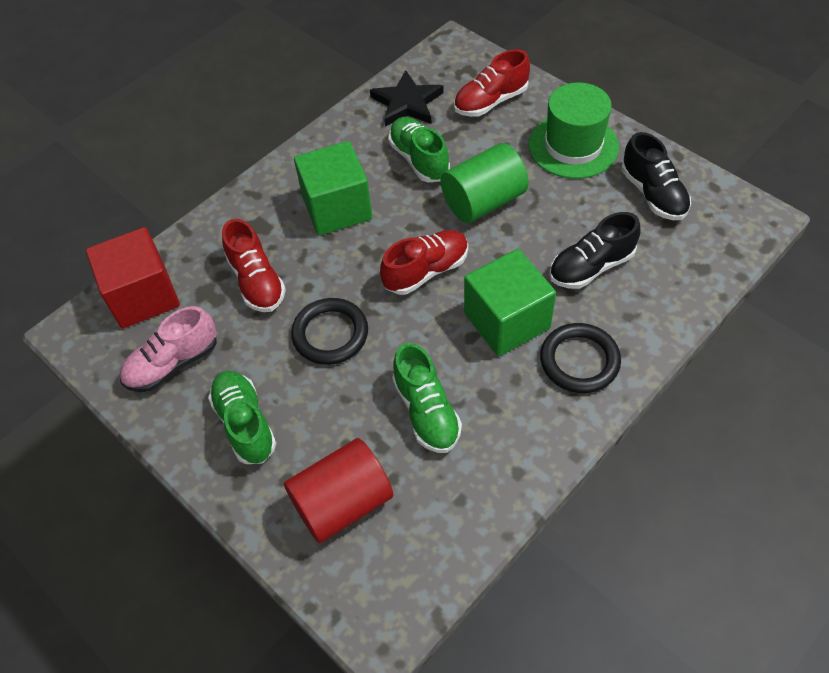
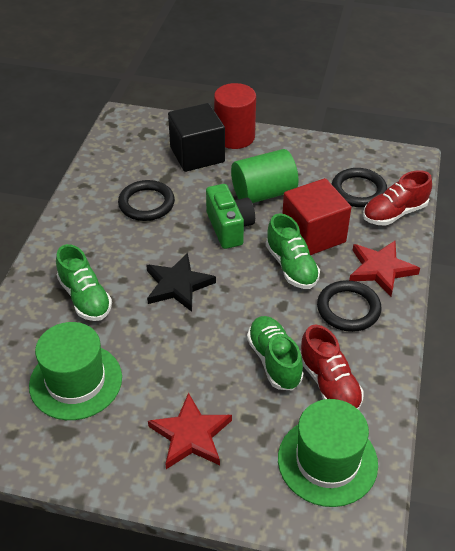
black cube: none = 0 -> [168,103,225,172] = 1
black ring: [291,298,368,365] [540,323,621,393] = 2 -> [118,180,175,221] [317,280,381,332] [332,168,387,208] = 3
black shoe: [549,212,640,289] [621,132,691,220] = 2 -> none = 0
green camera: none = 0 -> [206,184,255,249] = 1
green cube: [294,141,372,235] [464,249,556,356] = 2 -> none = 0
green hat: [528,83,619,179] = 1 -> [29,322,122,420] [278,399,378,507] = 2
pink shoe: [120,306,217,392] = 1 -> none = 0
red shoe: [222,219,286,312] [380,230,468,295] [454,49,530,117] = 3 -> [300,324,364,410] [363,170,432,226] = 2
red star: none = 0 -> [148,392,232,469] [349,241,420,297] = 2

